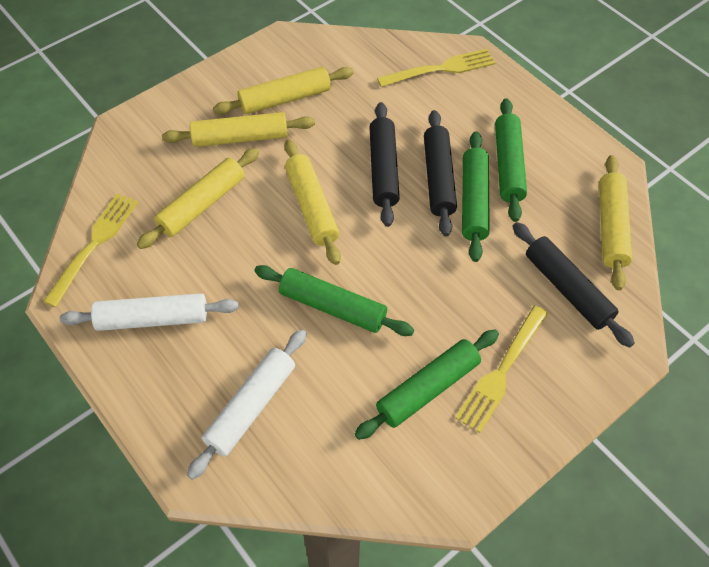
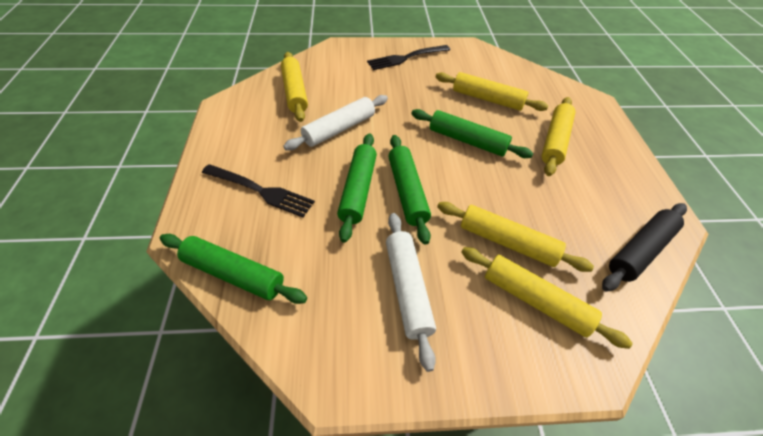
black fork: none = 0 -> [202,164,315,217] [367,45,450,70] = 2
black rolling pin: [370,102,400,227] [424,110,457,236] [513,222,635,348] = 3 -> [602,203,687,292] = 1
yellow fork: [43,193,138,307] [377,49,495,87] [456,305,548,433] = 3 -> none = 0

